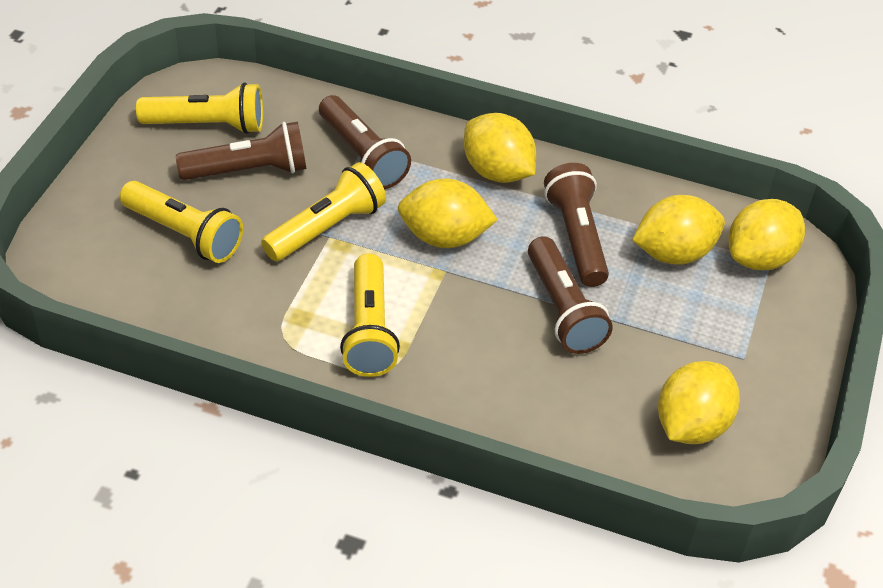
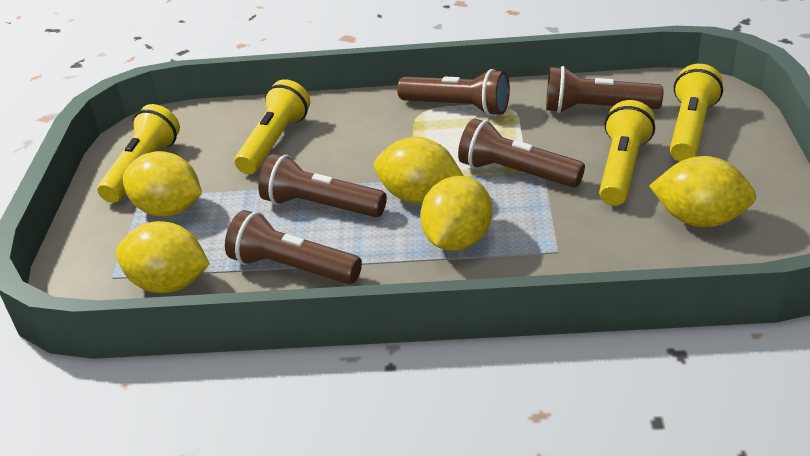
brown flashlight: [176,121,306,180] [319,95,411,189] [528,236,613,354] [544,163,609,287] = 4 -> [225,210,362,284] [258,154,387,217] [397,69,510,116] [458,118,585,187] [546,66,664,113] = 5

